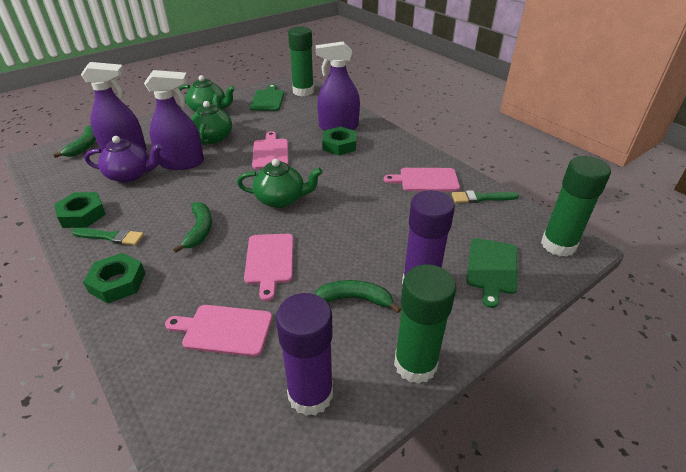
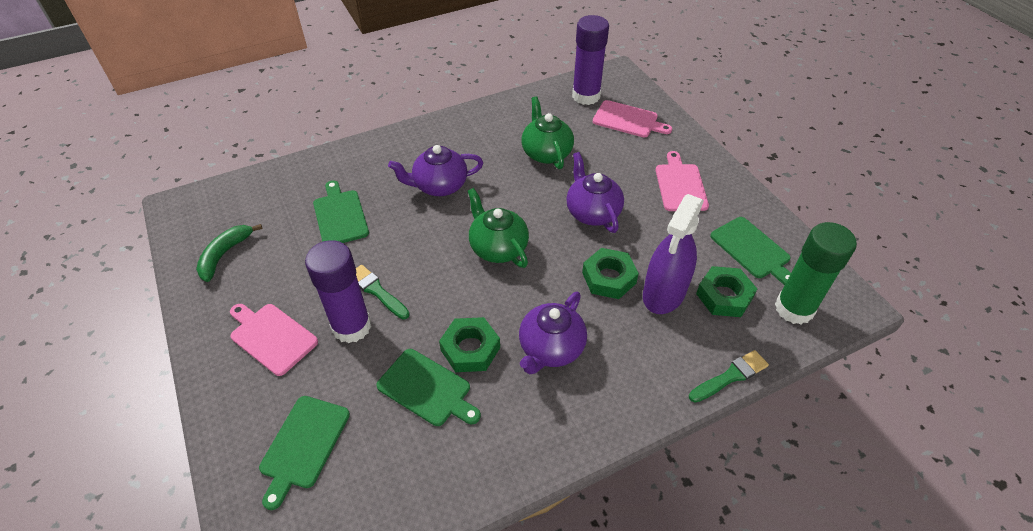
green banana: [53,125,96,158] [173,202,212,253] [315,280,401,313] = 3 -> [196,224,263,282] = 1
green cutting board: [250,84,284,111] [466,238,517,308] = 2 -> [259,396,350,510] [313,180,369,243] [376,349,481,426] [710,217,791,285] = 4
green glue stick: [288,27,314,96] [394,264,456,384] [541,156,611,257] = 3 -> [775,222,857,324] = 1
green teapot: [179,75,235,112] [190,93,232,145] [237,159,322,208] = 3 -> [468,188,529,268] [521,96,574,169] = 2
pink cutting board: [165,305,272,357] [244,234,293,301] [252,131,289,169] [384,168,460,192] = 4 -> [230,304,318,376] [593,100,672,138] [656,151,709,211] = 3
purple spray bottle: [81,62,147,152] [144,70,204,170] [316,41,360,130] = 3 -> [643,194,704,314] = 1
purple teapot: [84,136,162,183] = 1 -> [388,145,483,196] [519,291,587,374] [566,152,624,233] = 3

